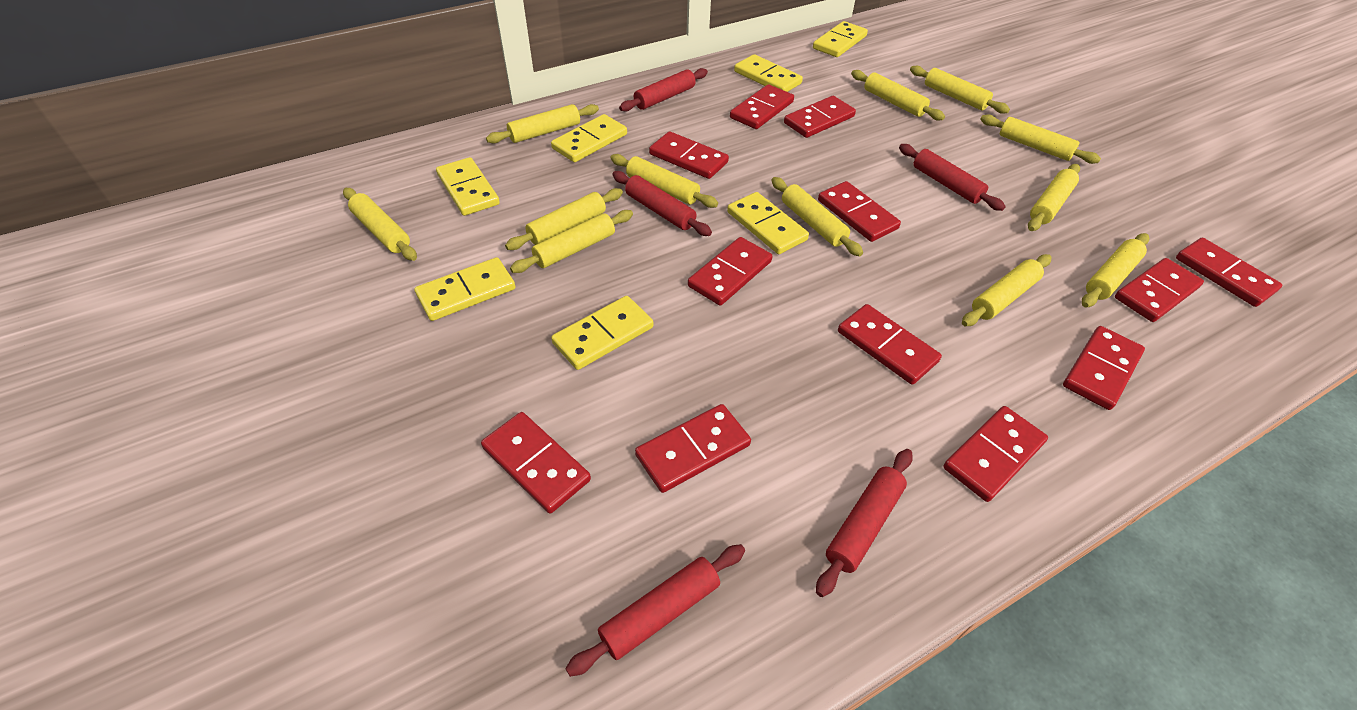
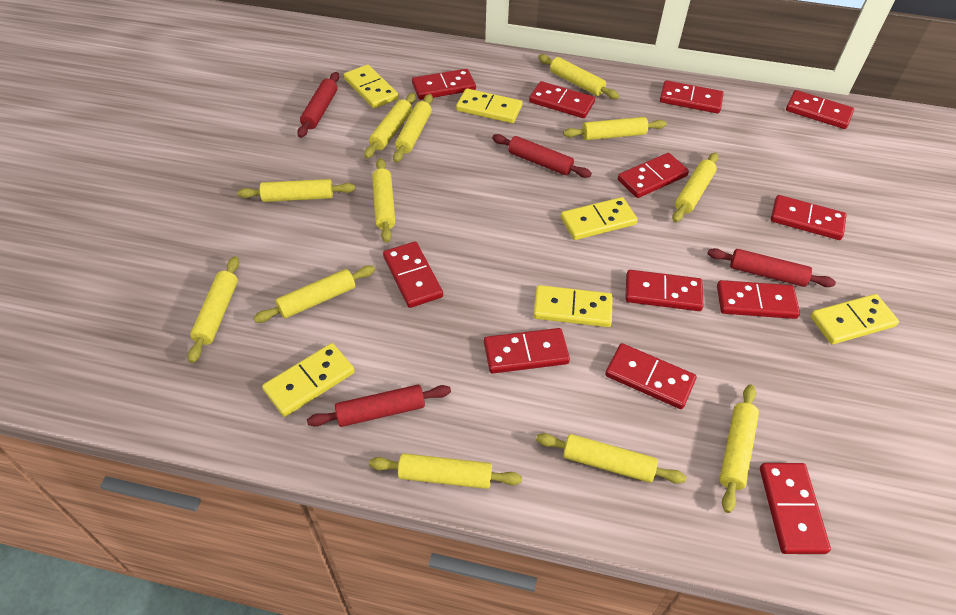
red rolling pin: [565,544,745,677] [612,171,712,236] [619,68,708,112] [816,449,913,597] [899,144,1006,211] = 5 -> [297,72,339,138] [307,385,451,427] [492,134,592,178] [707,248,836,287] = 4
yellow domino: [415,257,515,321] [436,157,500,216] [551,114,627,162] [551,296,653,370] [727,192,809,254] [734,54,803,92] [813,21,868,57] = 7 -> [262,343,355,417] [344,65,398,108] [456,88,522,123] [533,285,613,327] [561,197,638,240] [810,294,899,344] = 6

